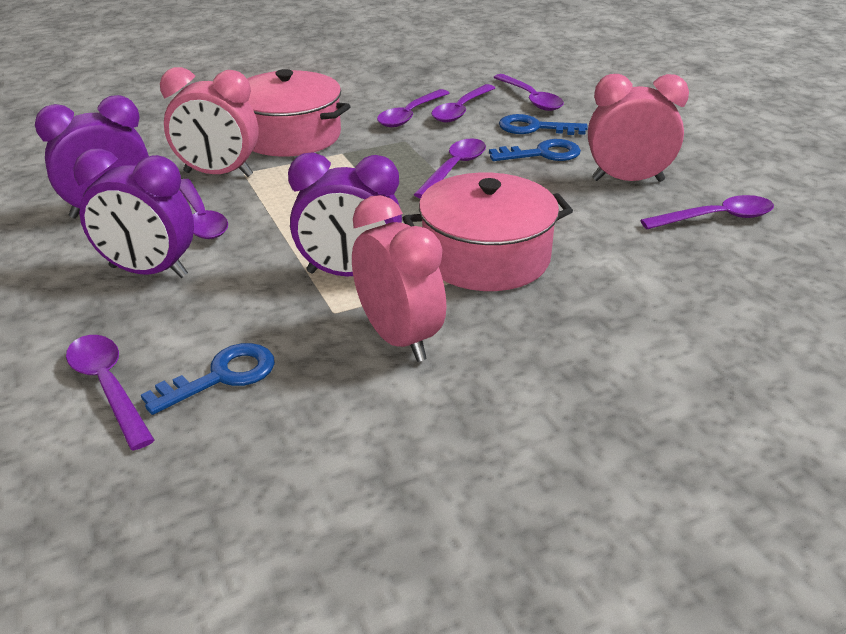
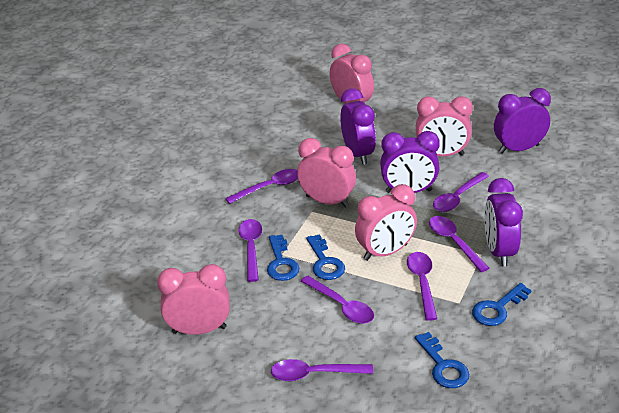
blue key: [141,343,275,415] [489,139,581,161] [499,114,588,135] = 3 -> [267,235,299,281] [306,234,345,280] [415,332,469,388] [472,283,532,326] = 4
pink clock: [160,67,259,177] [352,195,446,362] [588,74,689,182] = 3 -> [157,264,230,335] [297,138,356,208] [330,44,374,104] [355,184,417,261] [416,96,473,156] = 5
pink pot: [247,69,351,157] [403,173,573,291] = 2 -> none = 0
purple clock: [35,95,149,219] [73,149,194,278] [288,152,402,276] = 3 -> [340,88,376,165] [380,131,440,193] [484,178,523,266] [494,88,551,154] = 4

